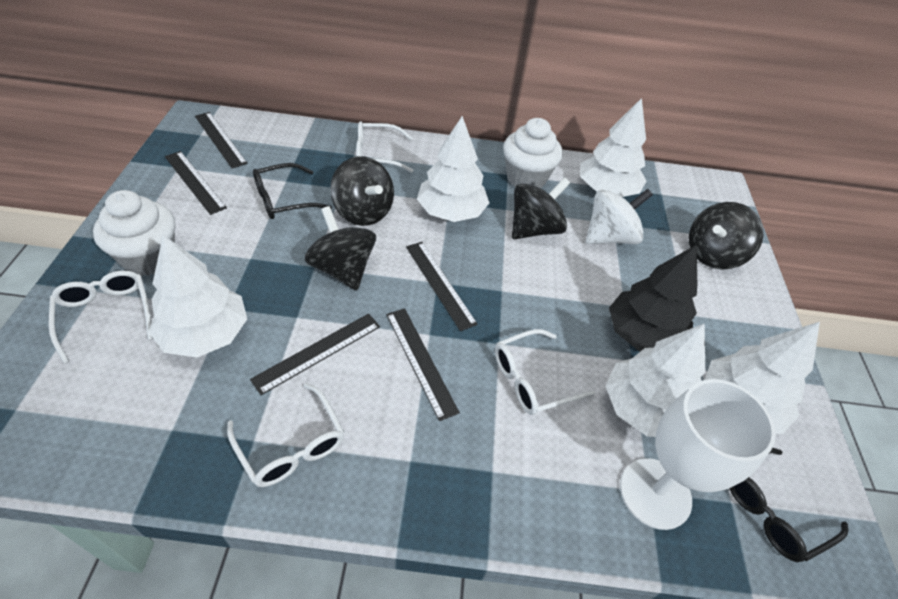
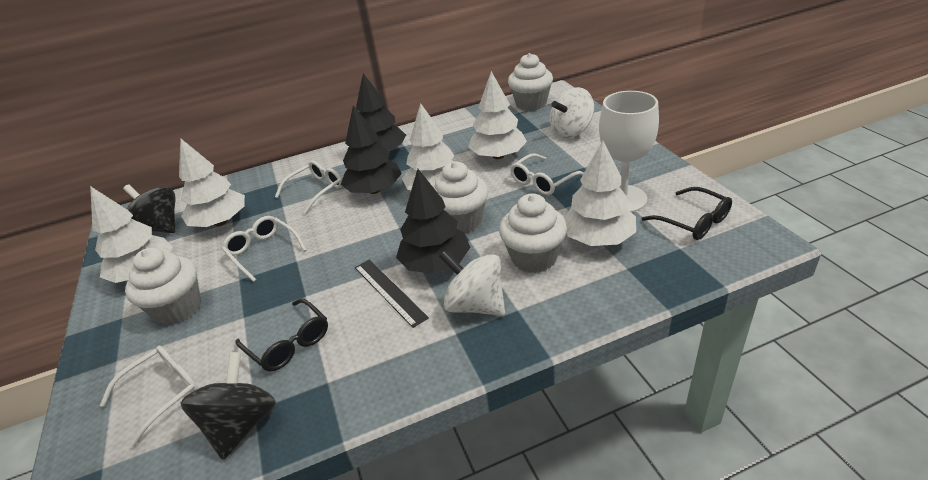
black ruler: [165,151,227,215] [195,112,248,168] [250,313,380,395] [386,308,460,421] [406,242,478,331] = 5 -> [355,260,429,328] = 1
black spinning top: [304,206,376,290] [330,156,394,226] [512,177,570,239] [689,202,764,269] = 4 -> [123,184,175,233] [181,352,276,460] = 2
black tree: [609,245,697,352] = 1 -> [341,105,402,194] [356,73,406,150] [396,169,470,273] = 3
white cupcake: [93,190,175,276] [503,118,563,188] = 2 -> [125,248,201,325] [432,162,488,233] [499,193,567,273] [508,53,553,111] = 4
white spinning top: [586,189,653,244] = 1 -> [439,250,505,316] [550,87,594,138] = 2

